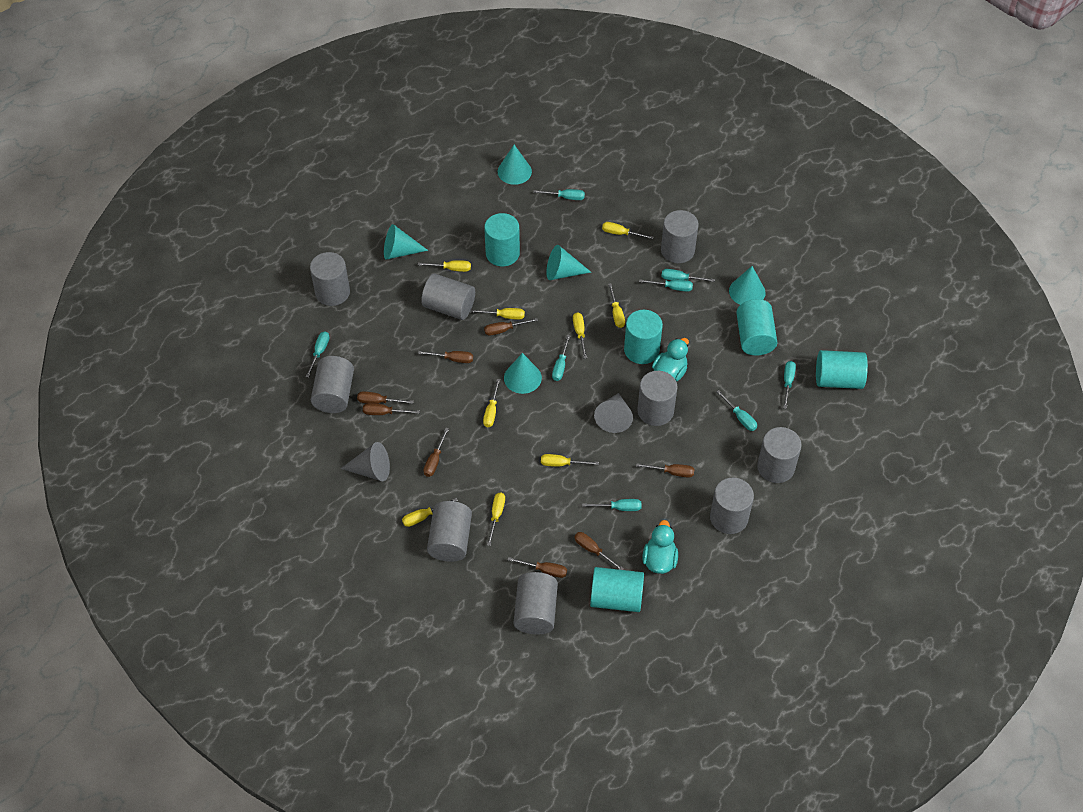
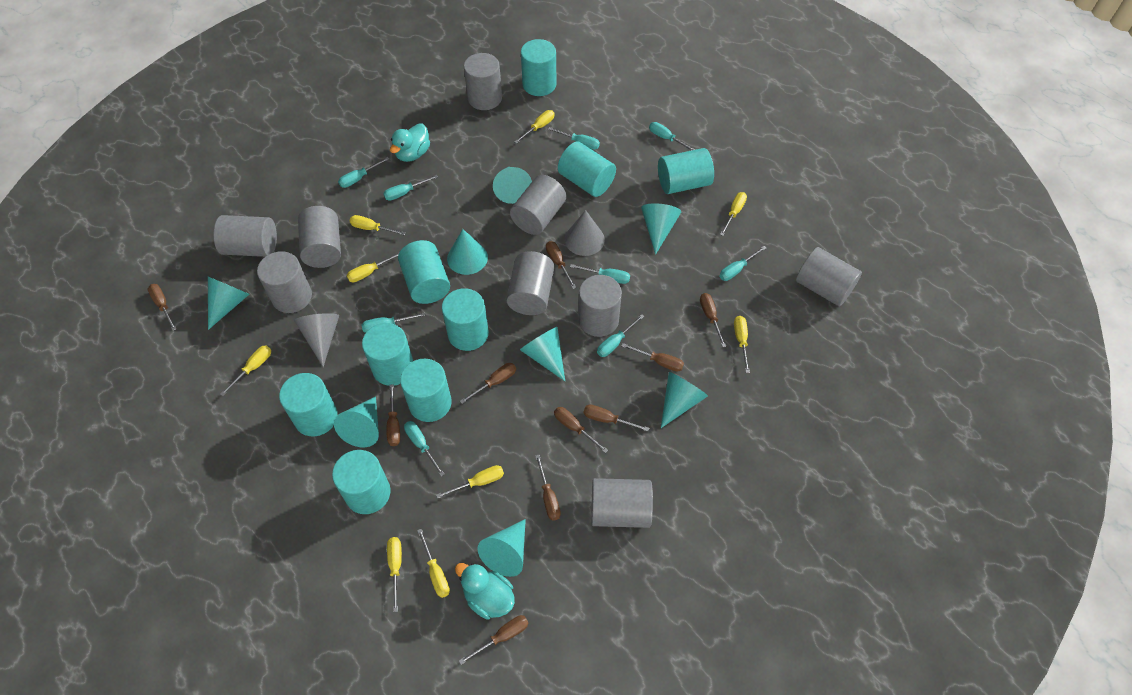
brown screwdriver: [357,391,414,404] [363,403,420,415] [418,351,473,363] [423,428,449,477] [484,318,538,336] [508,557,567,578] [574,532,624,570] [636,463,694,478] = 8 -> [148,284,176,331] [387,384,400,446] [459,615,529,665] [460,363,516,404] [535,455,561,521] [546,241,576,289] [554,407,608,453] [583,405,649,431] [622,343,684,372] [700,293,726,347] = 10
turquoise cone: [384,224,428,260] [498,145,532,185] [504,353,542,394] [546,245,591,280] [729,266,766,305] = 5 -> [208,277,250,330] [334,396,379,447] [447,229,488,275] [477,519,526,577] [493,167,532,204] [520,327,565,381] [641,203,682,255] [661,372,708,428] = 8
turquoise cylinder: [484,213,520,266] [590,567,644,612] [624,310,663,364] [736,299,778,356] [816,350,868,389] = 5 -> [279,373,338,436] [332,450,391,514] [362,323,413,386] [398,240,450,304] [400,359,452,422] [442,288,489,351] [521,39,557,96] [558,142,616,197] [658,148,714,194] = 9
turquoise screwdriver: [306,331,330,377] [533,189,585,200] [552,335,571,381] [582,499,642,511] [639,279,693,292] [661,269,715,282] [716,390,757,431] [783,361,796,409] = 8 -> [338,157,389,188] [362,312,425,333] [383,175,438,201] [404,421,445,476] [548,127,600,150] [570,264,630,284] [597,314,644,357] [649,122,695,150] [719,246,766,281] = 9

